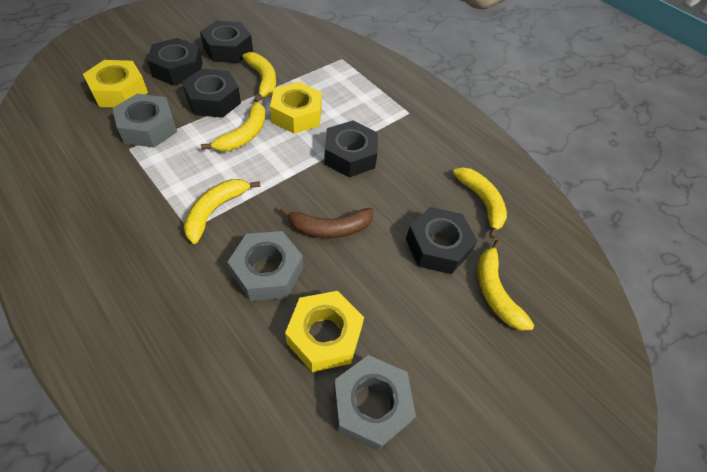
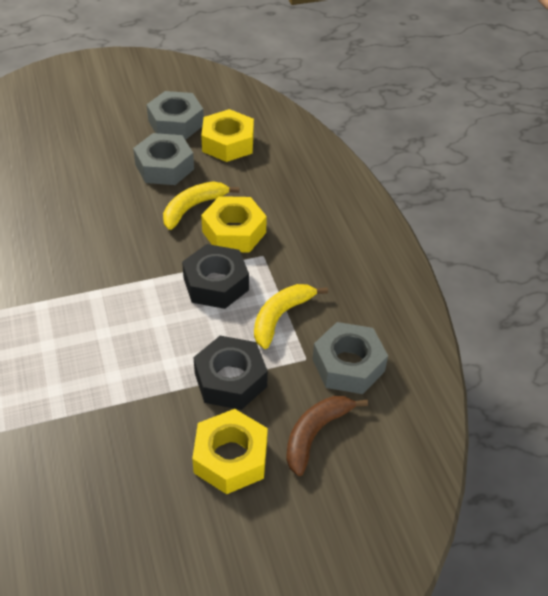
black nut: [147,38,203,86] [182,69,241,118] [200,21,253,63] [324,120,378,177] [406,207,478,274] = 5 -> [182,244,249,309] [193,336,268,410] = 2
yellow banana: [184,179,261,244] [201,102,266,151] [243,52,276,103] [453,167,507,239] [478,240,534,331] = 5 -> [163,182,239,230] [254,284,328,349] = 2

